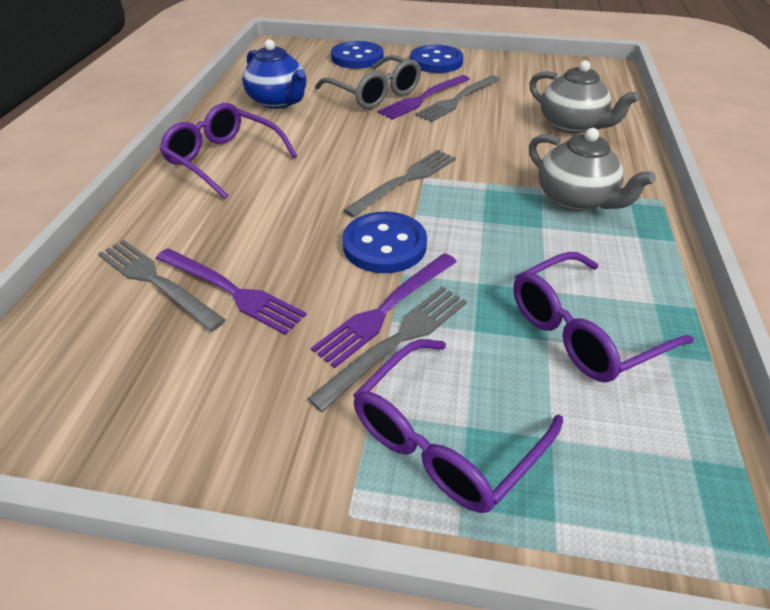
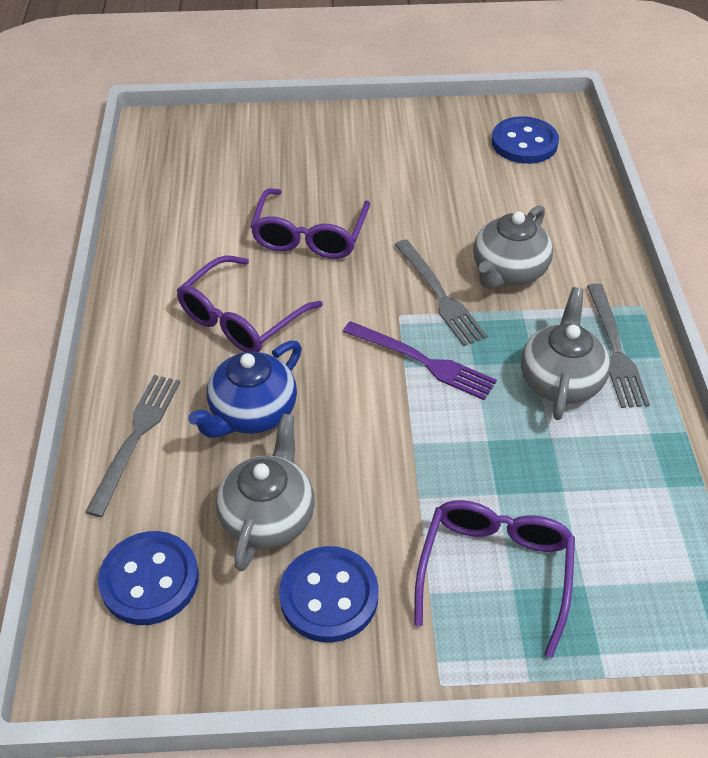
grey fork: [98,240,226,332] [307,286,467,412] [343,150,456,217] [415,75,500,122] = 4 -> [85,375,180,517] [395,239,487,346] [587,283,650,408] = 3
grey glasses: [315,55,421,109] = 1 -> none = 0
grey teapot: [529,60,639,133] [529,128,656,211] = 2 -> [216,413,315,571] [473,205,553,289] [521,287,610,420] = 3
purple fork: [156,248,307,335] [311,253,457,368] [378,75,470,120] = 3 -> [343,321,497,400] = 1

